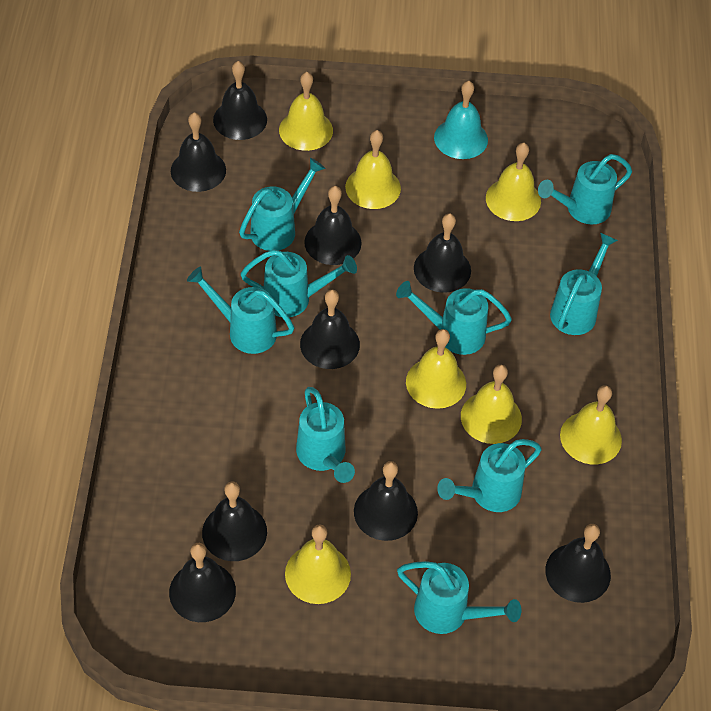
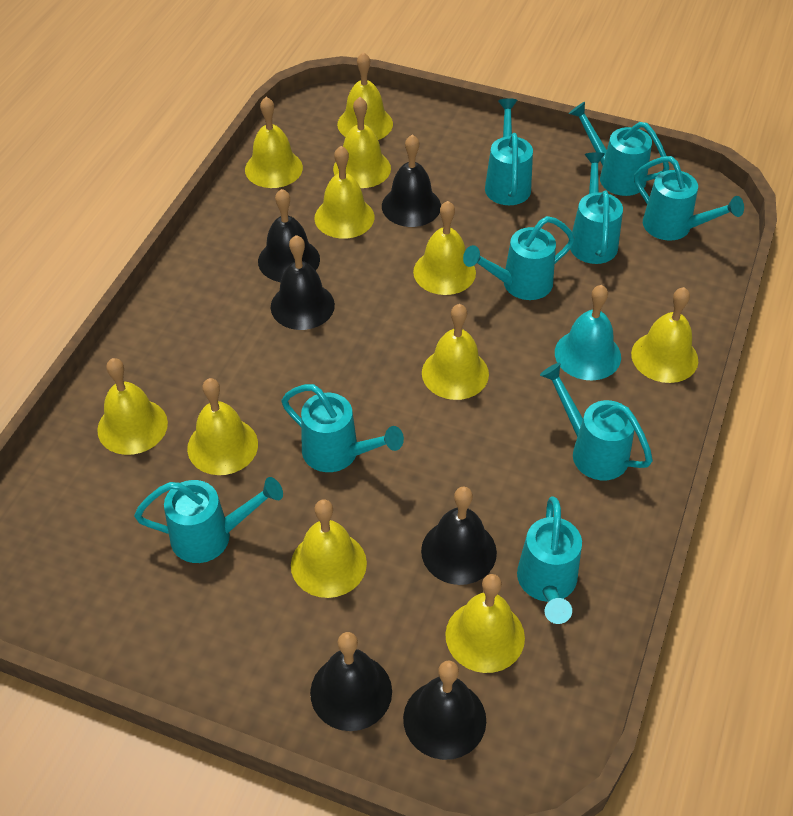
black bell: [169,543,236,622] [171,112,226,192] [202,481,267,561] [213,61,267,140] [300,290,360,369] [304,186,362,265] [354,461,418,541] [414,213,471,293] [546,524,611,603] = 9 -> [258,189,320,282] [271,235,335,330] [310,632,392,731] [382,134,441,227] [403,660,486,760] [421,487,497,585] = 6
yellow bell: [279,72,333,151] [285,524,351,604] [345,130,401,209] [406,329,466,409] [461,365,522,444] [486,143,541,221] [560,385,622,464] = 7 -> [97,358,168,455] [187,378,258,475] [245,97,303,188] [291,500,367,598] [315,146,374,239] [333,97,391,188] [337,52,393,140] [413,201,476,295] [422,304,489,400] [445,574,525,673] [631,287,698,383] = 11

